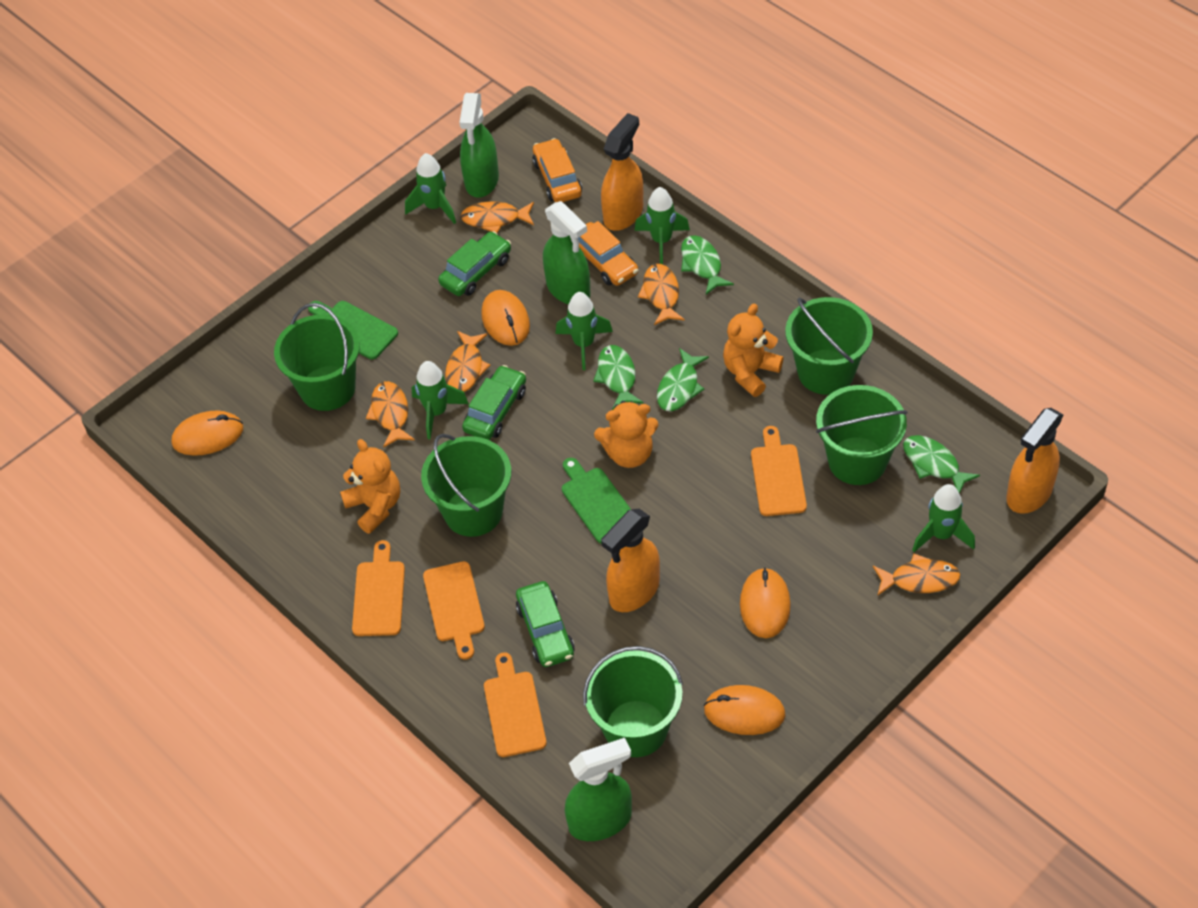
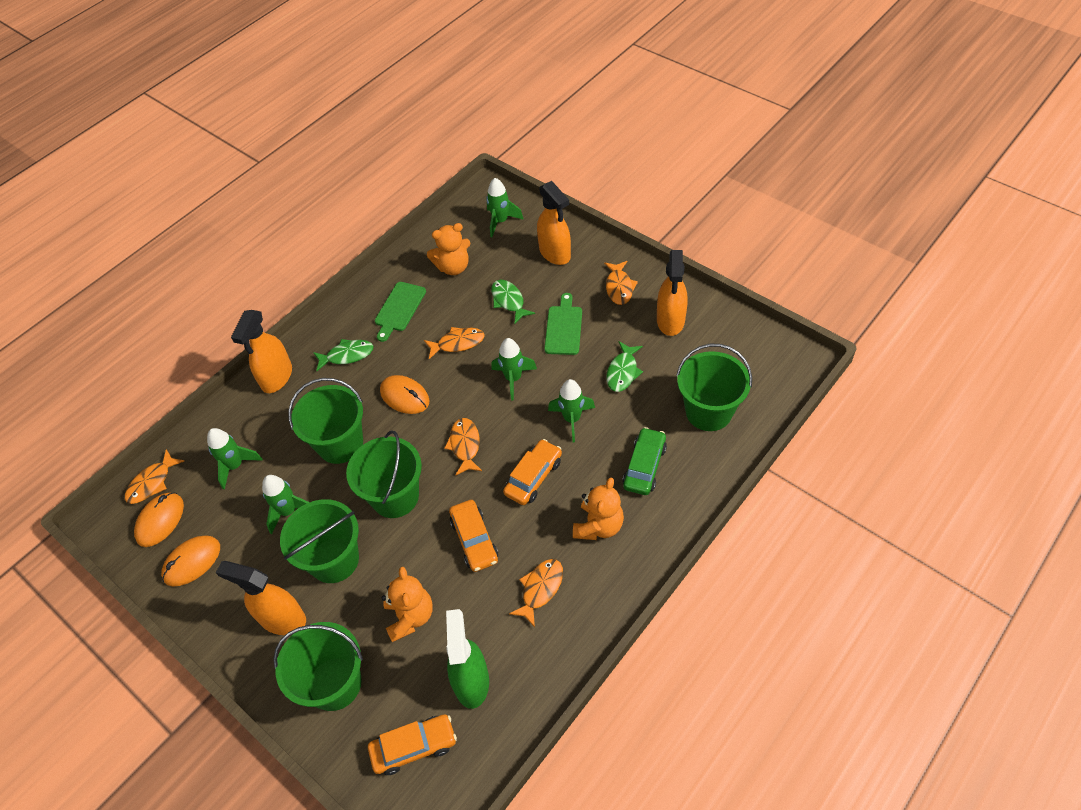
green car: [438,231,511,296] [462,365,526,440] [516,581,575,667] = 3 -> [623,427,667,495] = 1
green fish: [593,345,643,410] [657,348,709,411] [681,235,734,294] [903,435,980,494] = 4 -> [313,339,374,371] [491,280,535,324] [606,341,643,392] = 3
green spray bottle: [459,93,499,198] [543,201,591,305] [565,738,632,841] = 3 -> [446,609,489,709] = 1
orange car: [532,138,582,202] [578,221,639,286] = 2 -> [368,714,457,775] [449,500,498,572] [503,439,562,505] = 3
orange cutting board: [352,540,405,636] [423,561,485,660] [484,652,547,757] [751,426,807,516] = 4 -> none = 0
orange mouse: [172,410,243,456] [481,290,530,346] [704,685,785,735] [740,567,791,638] = 4 -> [134,492,184,547] [161,535,220,587] [380,375,430,414] = 3
orange spray bottle: [601,113,643,231] [601,509,660,612] [1007,408,1063,514] = 3 -> [216,561,306,635] [231,310,292,393] [537,181,571,265] [657,250,688,336] = 4

